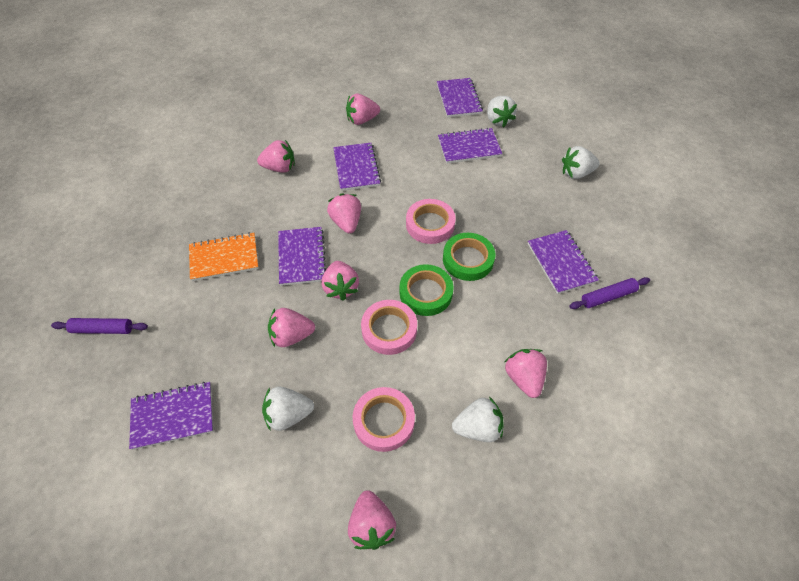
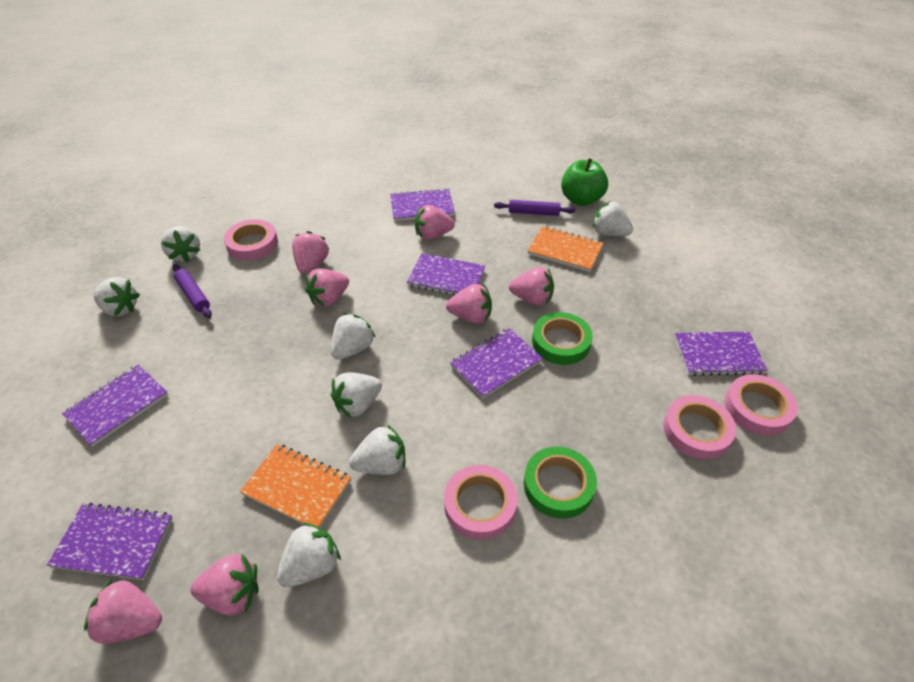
green apple: none = 0 -> [561,158,608,206] = 1
orange notebook: [189,232,259,281] = 1 -> [240,444,351,528] [528,226,603,272] = 2
pink tape: [353,387,415,452] [361,300,417,355] [406,199,456,244] = 3 -> [224,219,278,261] [444,465,518,540] [663,395,736,459] [724,374,798,436] = 4
white strawberry: [262,387,314,431] [452,397,503,442] [487,96,517,128] [562,146,600,179] = 4 -> [94,277,140,316] [161,226,200,262] [277,522,341,587] [331,313,376,360] [331,372,382,418] [349,424,405,475] [593,201,633,236] = 7

